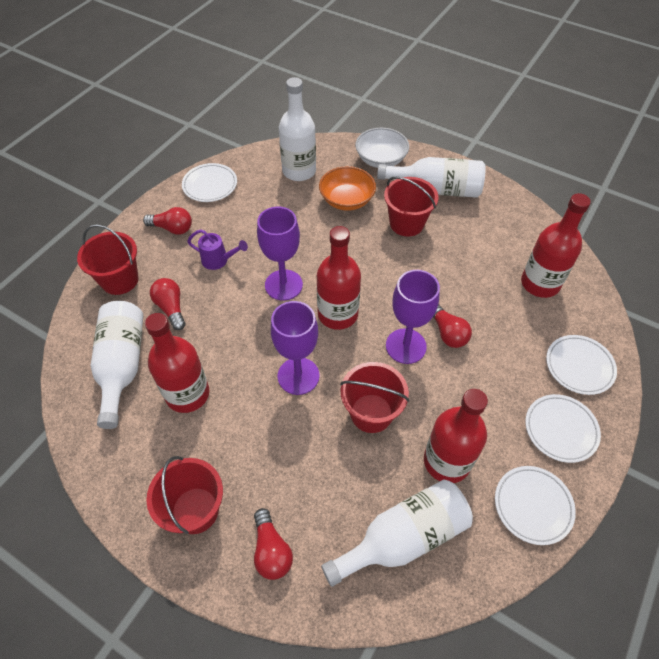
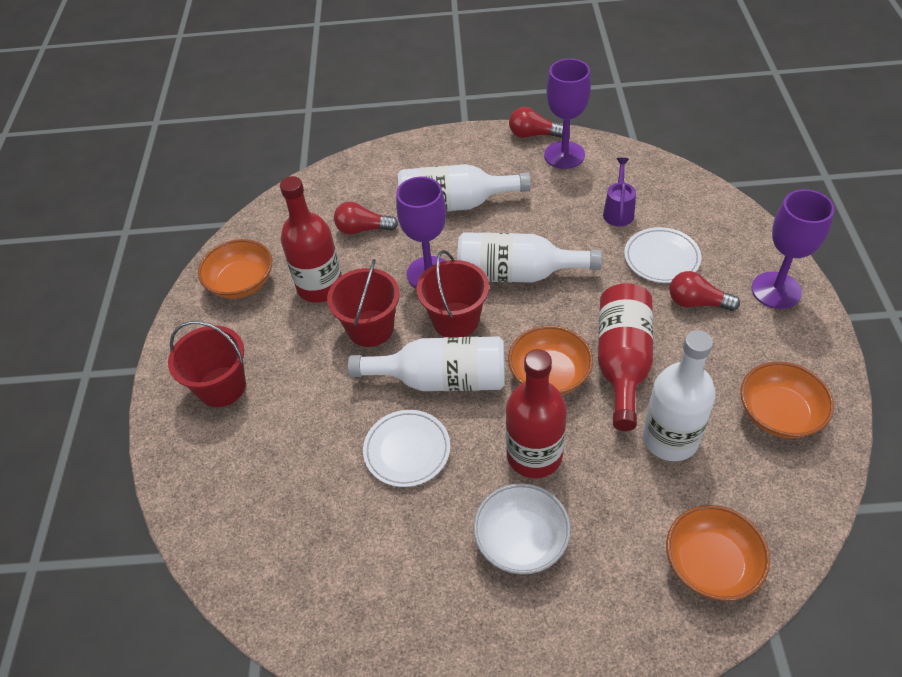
orange bowl: [319,166,376,211] = 1 -> [198,239,272,299] [508,326,593,395] [666,505,770,601] [740,361,834,439] = 4
red bottle: [145,313,210,413] [317,226,361,330] [424,389,488,483] [521,193,591,298] = 4 -> [280,176,342,303] [506,349,567,478] [598,283,653,431] = 3
red bucket: [77,224,139,295] [146,456,223,534] [340,362,409,433] [384,176,438,236] = 4 -> [168,321,246,407] [327,259,400,347] [416,250,489,337] = 3
red light bulb: [143,207,192,235] [150,278,185,330] [254,508,293,580] [433,304,472,348] = 4 -> [334,202,398,235] [509,107,563,138] [669,271,740,311] = 3
white plate: [182,163,237,202] [495,466,576,545] [525,394,601,463] [546,335,617,395] = 4 -> [363,410,450,487] [624,227,701,283] = 2

